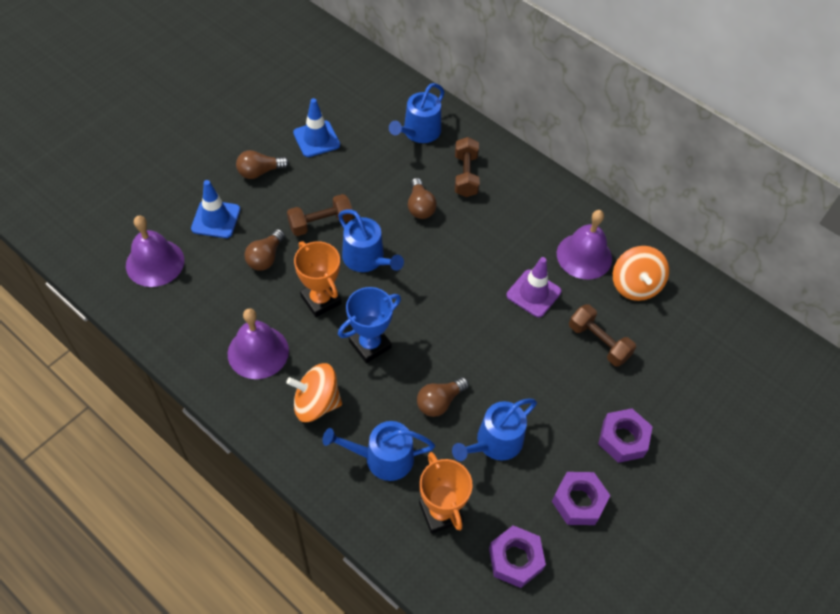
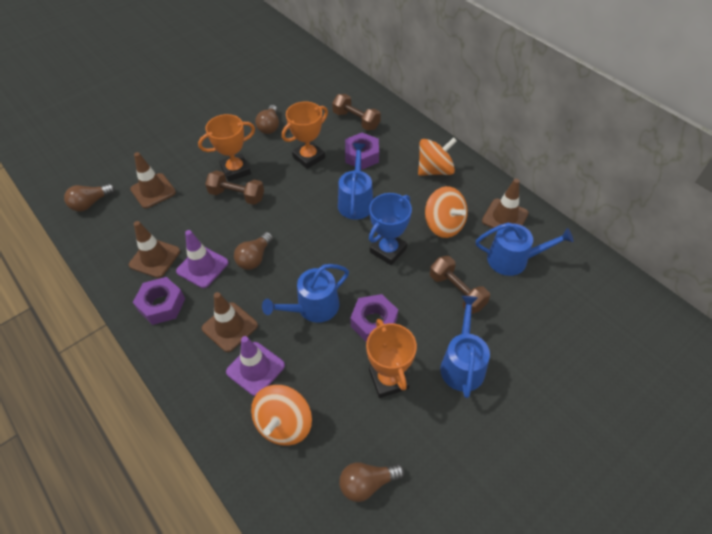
blue traffic cone: [191,180,240,238] [293,98,340,157] = 2 -> none = 0
brown traffic cone: none = 0 -> [129,221,180,278] [130,152,176,208] [202,292,258,352] [482,179,529,228] = 4
orange spinning top: [286,363,342,422] [613,246,669,301] = 2 -> [251,385,312,446] [418,137,457,176] [425,186,468,238] = 3
orange trophy: [294,241,341,317] [419,452,473,534] = 2 -> [198,114,255,182] [282,102,328,169] [366,319,417,398] = 3
purple bell: [126,216,184,287] [228,309,289,379] [557,210,612,280] = 3 -> none = 0
purple traffic cone: [506,257,561,317] = 1 -> [176,230,228,288] [226,336,285,396] = 2

